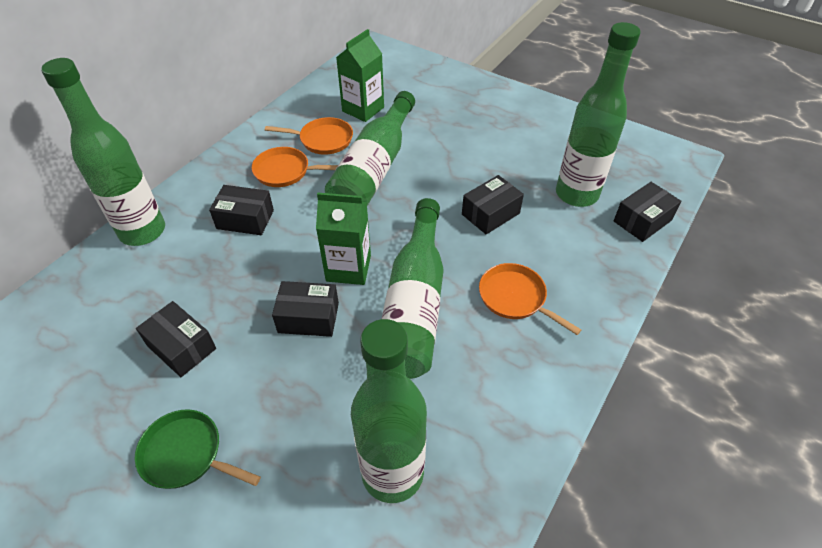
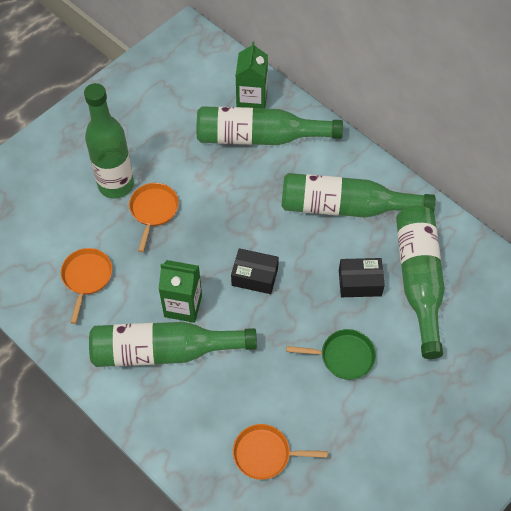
black box: [136,301,216,377] [209,185,274,235] [272,281,339,337] [462,175,524,234] [614,182,681,242] = 5 -> [231,248,279,294] [339,258,385,297] = 2

